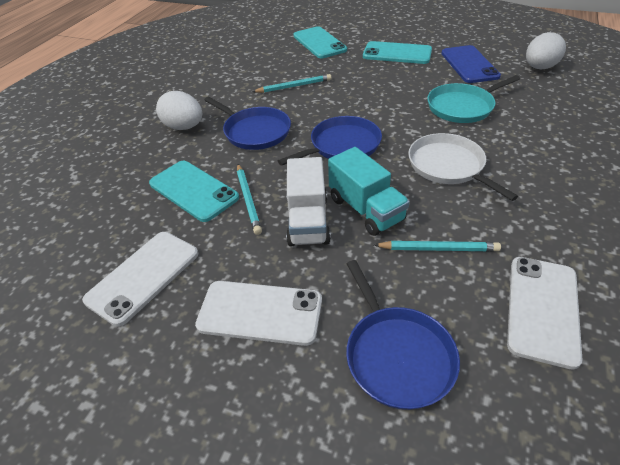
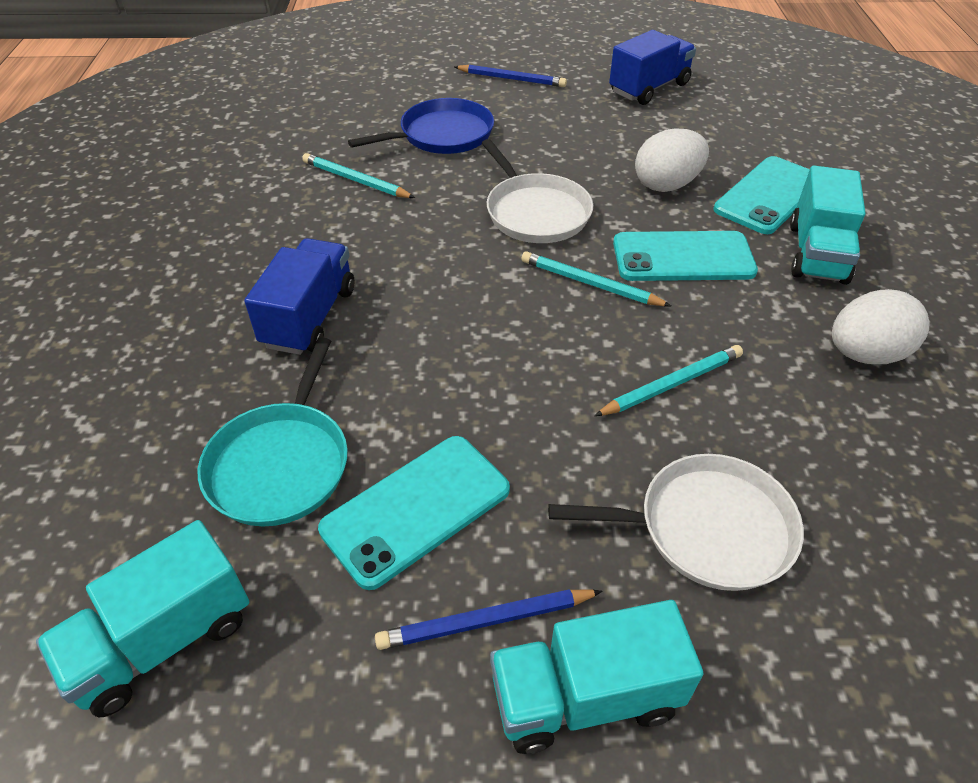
blue pan: [204,97,291,150] [278,116,382,166] [346,260,460,410] = 3 -> [348,98,494,154] = 1
blue pencil: none = 0 -> [375,589,603,650] [454,65,567,87] = 2
blue phone: [441,45,501,83] = 1 -> none = 0
blue truck: none = 0 -> [244,238,354,355] [609,30,696,105] = 2
turquoise truck: [328,147,410,236] = 1 -> [36,520,249,717] [490,600,703,754] [790,166,865,285] = 3
white pan: [408,133,518,201] = 1 -> [482,139,593,243] [548,454,804,591] = 2
white phone: [82,232,199,327] [195,281,322,346] [507,257,582,370] = 3 -> none = 0
white truck: [286,157,331,247] = 1 -> none = 0

